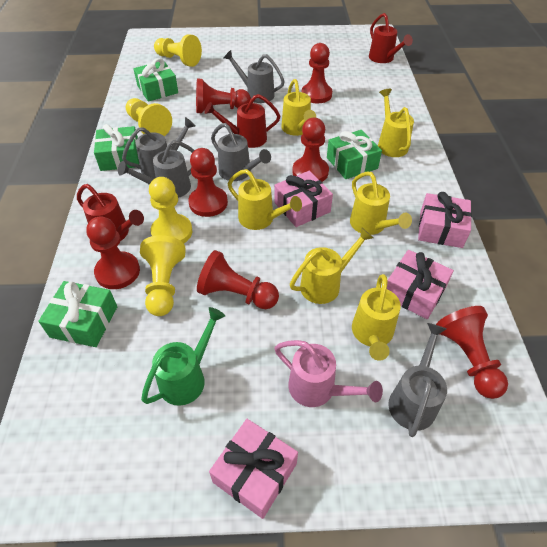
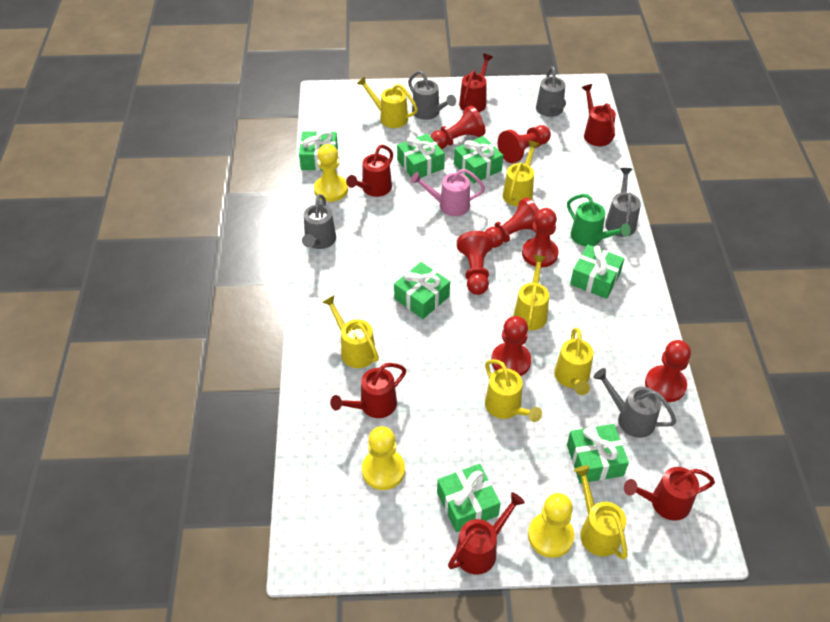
green gift: [38,281,117,347] [94,124,139,171] [133,58,178,102] [327,130,382,179] = 4 -> [299,131,338,171] [394,262,450,319] [397,134,445,178] [437,464,501,532] [454,136,503,183] [567,424,629,483] [570,245,624,299] = 7
pink gift: [209,419,298,519] [274,171,333,227] [387,250,454,319] [418,192,472,248] = 4 -> none = 0
red watering can: [77,184,144,241] [205,94,280,148] [369,13,413,63] = 3 -> [330,363,406,418] [346,145,393,197] [448,492,525,575] [459,54,493,112] [581,84,616,146] [624,467,715,521] = 6
yellow pawn: [126,98,172,136] [140,235,186,316] [149,177,192,244] [154,34,202,67] = 4 -> [314,144,348,202] [362,426,405,490] [528,493,574,558] = 3
yellow watering can: [228,169,302,230] [281,79,316,136] [290,227,373,304] [350,171,412,235] [352,274,401,361] [378,89,414,157] = 6 -> [323,295,379,368] [357,76,418,128] [485,359,542,422] [503,141,540,206] [513,255,549,330] [554,328,594,395] [574,465,628,560] = 7

